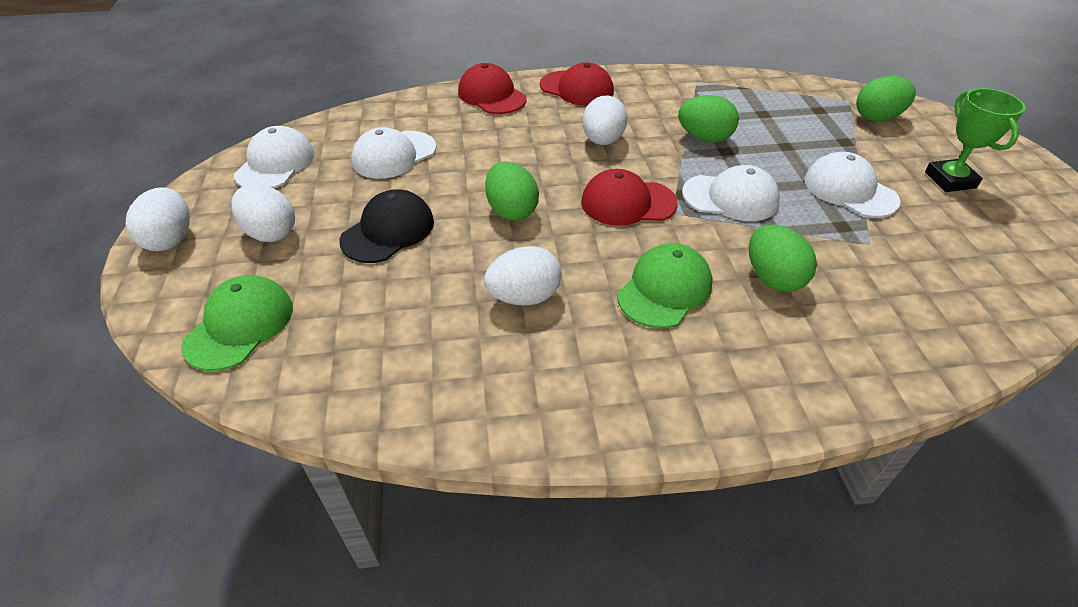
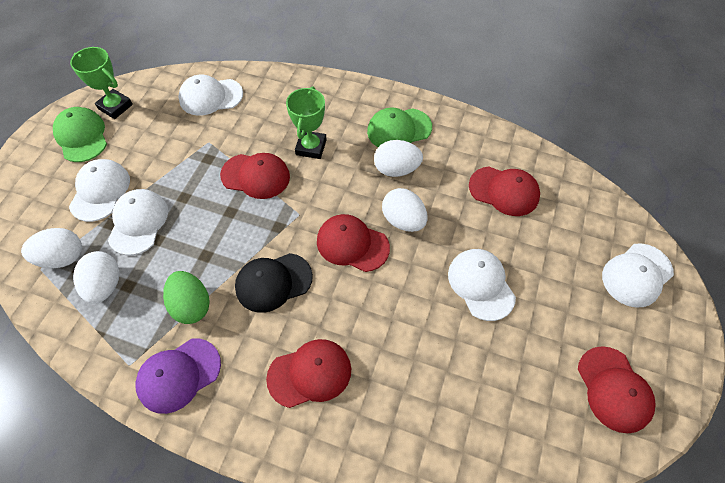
green egg: [485,161,539,221] [678,95,739,142] [749,225,817,292] [856,76,916,122] = 4 -> [163,271,210,324] = 1
green trophy: [925,88,1025,192] = 1 -> [70,47,133,119] [286,86,327,159] = 2
purple cap: none = 0 -> [135,338,221,414] = 1
red cap: [458,63,527,114] [540,62,614,106] [581,169,678,226] = 3 -> [220,153,290,199] [266,339,351,408] [317,214,390,272] [469,166,540,216] [578,346,656,433] = 5
white cap: [234,126,315,188] [351,127,436,179] [682,165,780,221] [804,152,901,218] = 4 -> [69,159,130,222] [108,189,168,256] [178,74,243,116] [448,249,516,321] [602,243,674,308] = 5

